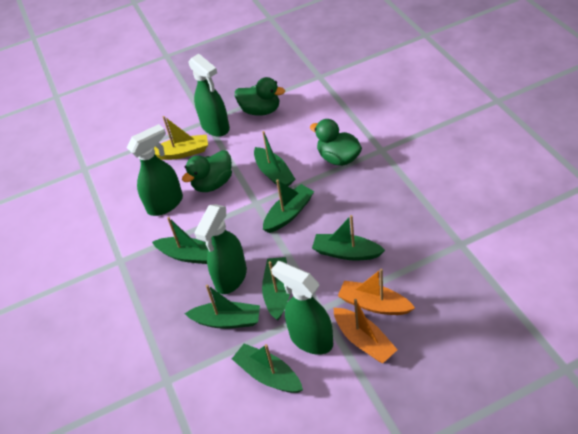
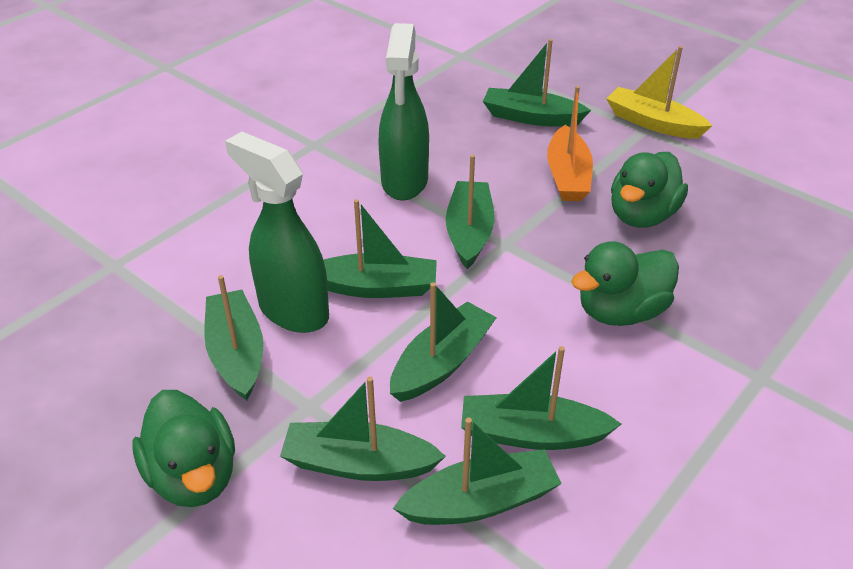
green boat: [152,217,208,264] [185,284,260,329] [232,344,303,393] [254,131,295,186] [262,257,290,320] [263,179,314,233] [312,215,385,260] = 7 -> [204,275,263,401] [280,376,446,481] [324,199,437,298] [390,282,497,402] [393,418,562,525] [446,155,495,269] [461,346,621,450] [483,39,591,127] = 8
green spray bottle: [127,124,183,216] [188,54,230,137] [195,204,247,294] [271,261,333,355] = 4 -> [225,132,329,333] [378,23,429,201] = 2
orange boat: [334,299,397,363] [338,269,415,315] = 2 -> [547,86,593,201] = 1

